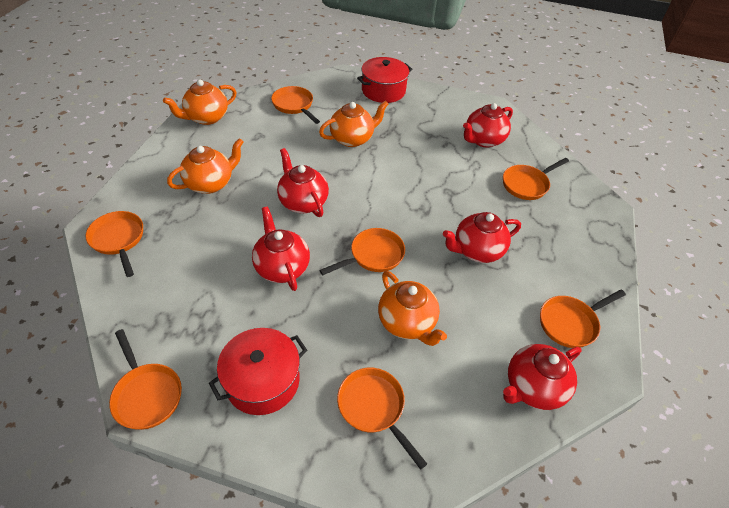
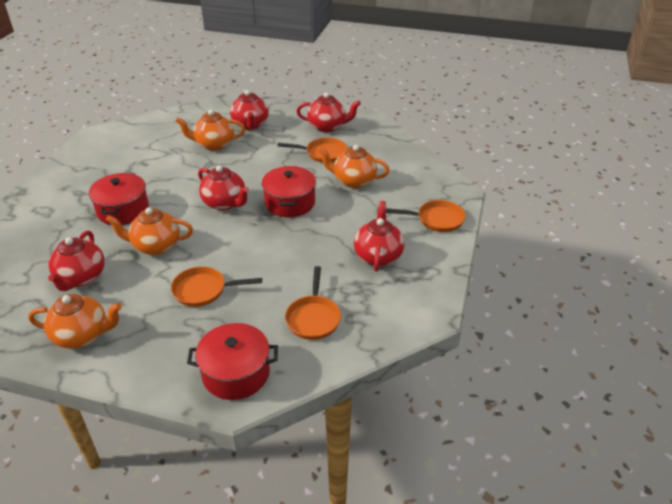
orange pan: [85,211,143,277] [109,329,182,430] [271,86,320,124] [319,228,405,275] [337,368,427,470] [503,158,569,200] [540,290,626,348] = 7 -> [171,266,262,307] [278,137,347,163] [285,266,341,340] [386,200,466,232] = 4
red pot: [209,328,307,415] [357,57,412,103] = 2 -> [89,173,149,225] [187,323,278,400] [262,166,316,217] = 3

